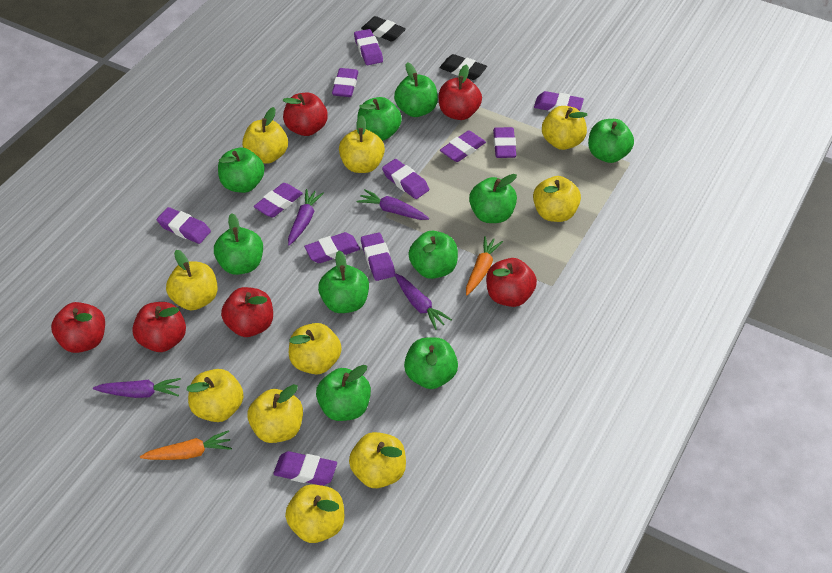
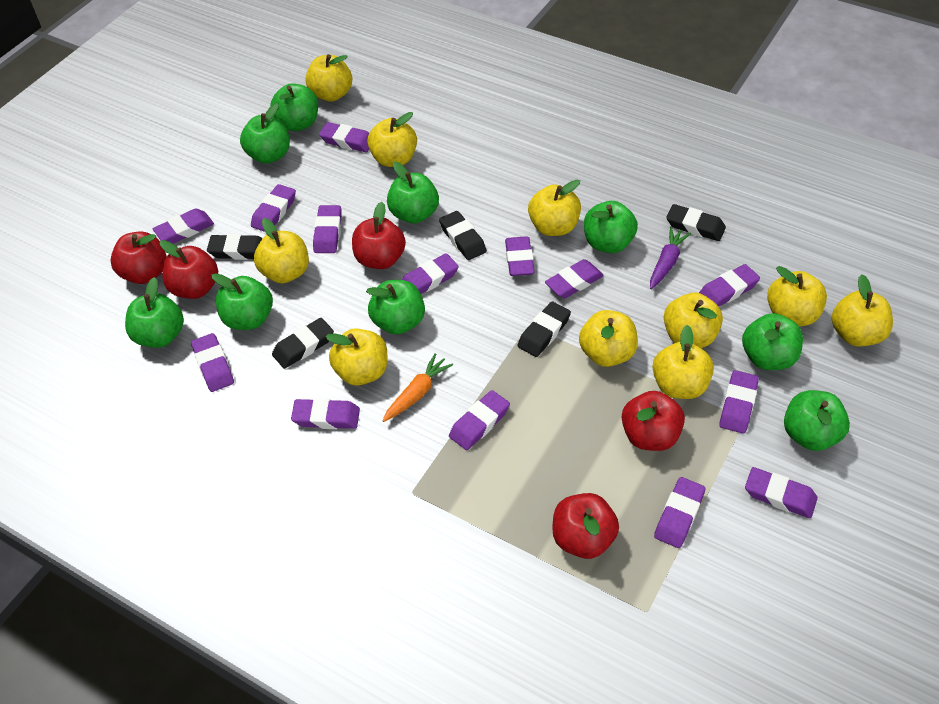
black eraser: [361,16,406,42] [440,54,487,80] = 2 -> [207,234,263,260] [272,318,334,369] [439,211,487,260] [517,302,571,357] [666,204,726,241] = 5
green apple: [214,213,263,275] [218,147,265,193] [316,365,371,421] [318,250,369,313] [357,97,402,141] [394,62,438,117] [404,337,458,389] [408,231,458,279] [469,174,517,223] [588,119,634,163] = 10 -> [125,277,184,348] [212,273,273,330] [240,103,290,164] [270,83,318,131] [366,280,425,334] [387,162,439,224] [584,201,638,253] [742,313,803,370] [784,390,850,451] = 9
orange carrot: [140,430,232,460] [466,236,503,295] = 2 -> [382,353,453,422] = 1
purple carrot: [93,378,181,398] [288,189,324,245] [357,189,429,220] [395,273,452,330] = 4 -> [650,227,691,289] = 1
purple eraser: [157,207,211,244] [254,183,303,218] [273,451,337,486] [304,232,360,263] [332,68,359,97] [354,29,383,65] [361,233,395,281] [382,159,429,199] [440,130,486,162] [493,127,516,158] [534,91,584,112] = 11 -> [153,208,214,244] [191,333,234,392] [251,184,296,232] [291,398,360,429] [313,205,342,253] [319,122,369,152] [402,253,459,294] [449,390,510,450] [505,236,535,276] [545,259,604,298] [654,477,705,548] [699,264,760,307] [719,370,759,433] [745,467,817,518] = 14
red apple: [51,302,105,353] [132,302,186,352] [221,287,273,337] [283,93,328,136] [439,65,482,120] [486,258,537,307] = 6 -> [111,231,167,284] [160,240,218,299] [352,202,406,269] [552,493,619,559] [622,391,685,451] = 5

